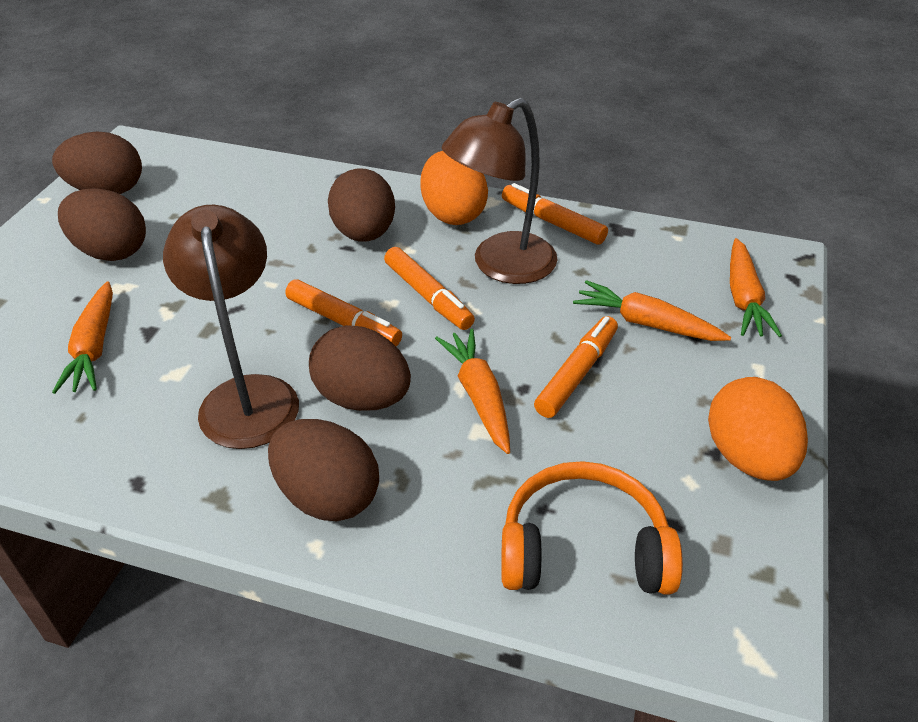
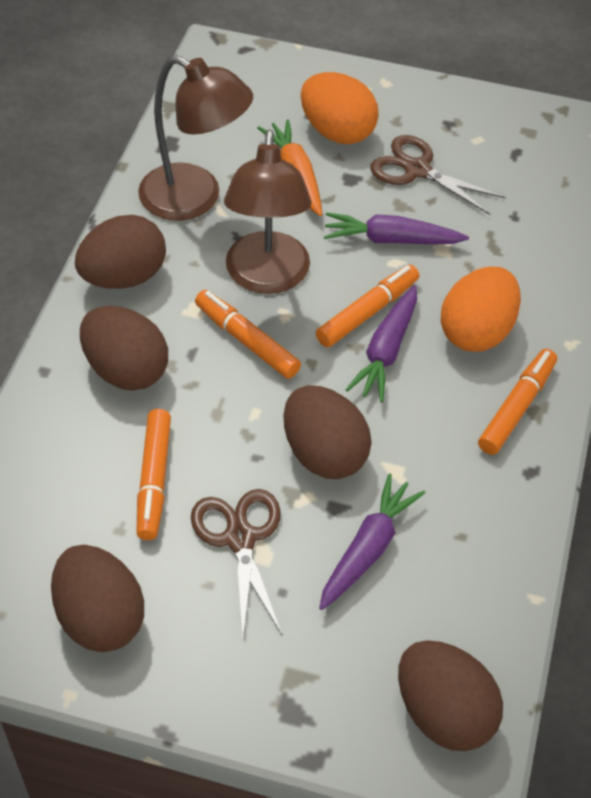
brown scissors: none = 0 -> [191,489,282,640] [370,135,506,215] = 2
orange carrot: [52,281,113,394] [435,329,510,454] [573,280,731,341] [730,238,782,337] = 4 -> [257,119,322,216] = 1
orange headphones: [501,461,683,595] = 1 -> none = 0
purple carrot: none = 0 -> [319,474,425,610] [324,212,469,244] [346,285,417,402] = 3

